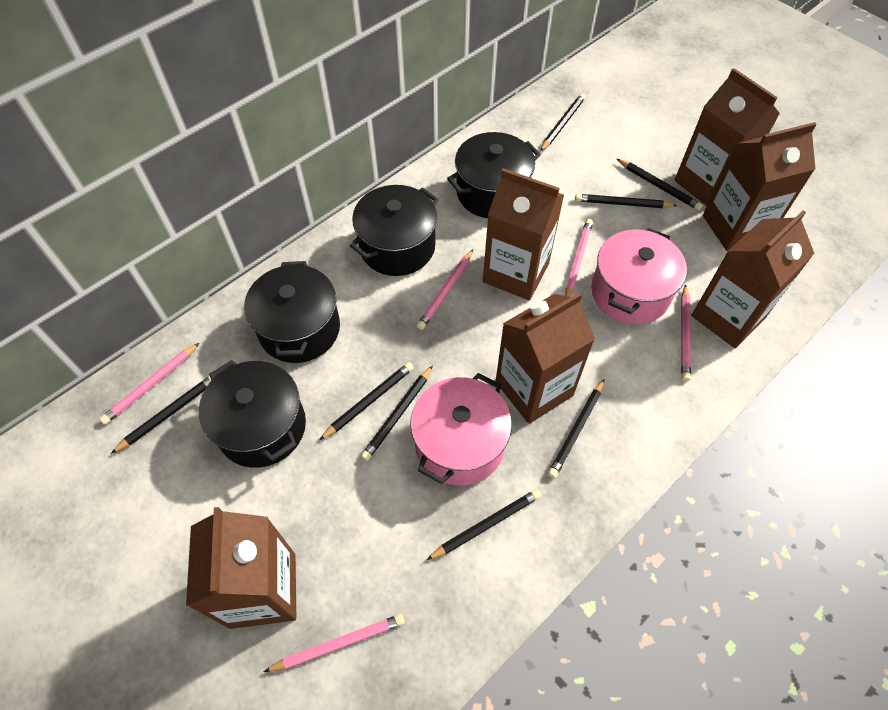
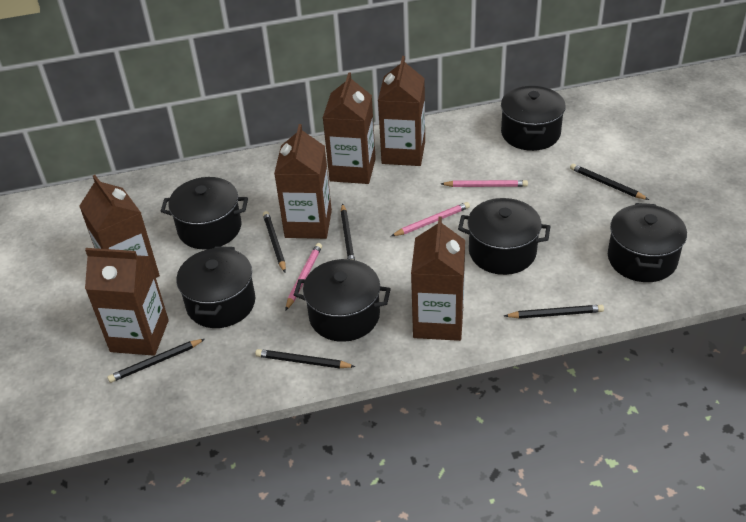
black pencil: [111,376,216,454] [319,362,414,440] [361,365,433,461] [426,489,541,560] [540,93,585,152] [548,379,604,478] [575,194,678,208] [617,159,703,210] = 8 -> [107,339,205,383] [255,349,356,368] [263,211,286,273] [341,203,355,260] [504,305,604,319] [570,164,649,200] = 6
black pot: [199,360,306,468] [244,261,340,363] [350,185,439,276] [447,132,541,218] = 4 -> [160,177,248,250] [176,246,255,328] [294,259,391,342] [458,198,550,275] [501,86,566,151] [608,203,687,282] = 6
pink pencil: [99,343,199,425] [264,614,405,672] [417,250,473,330] [565,219,593,297] [681,284,691,381] = 5 -> [285,243,322,311] [391,202,470,236] [441,180,528,187] = 3
pink pot: [410,373,512,486] [591,228,687,325] = 2 -> none = 0

